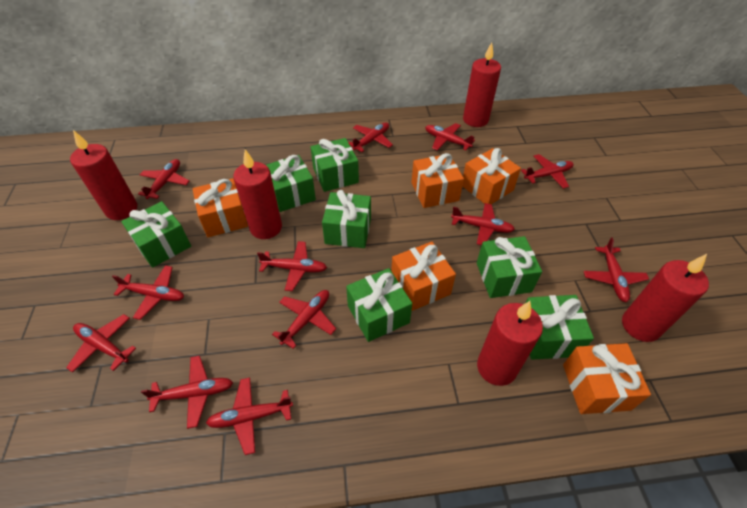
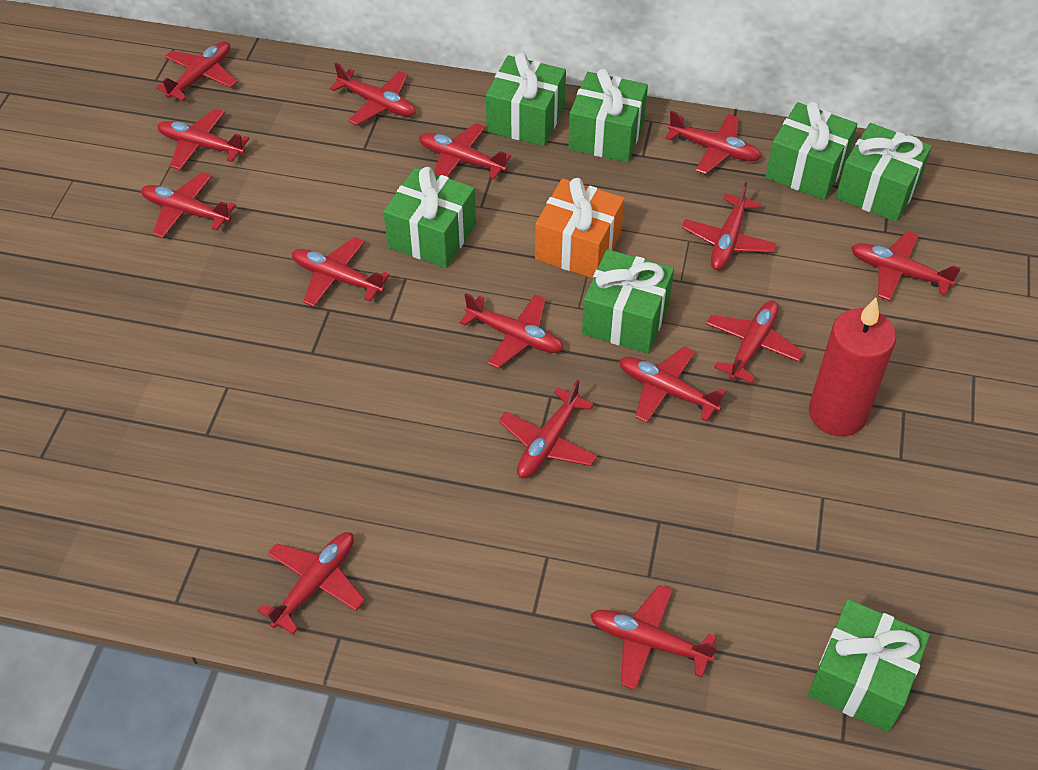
orange gift: [193,178,248,237] [391,242,456,311] [411,153,464,208] [462,148,521,204] [563,343,651,414] = 5 -> [535,178,624,278] = 1
red candle: [70,130,137,220] [233,149,282,239] [463,42,501,127] [477,301,543,386] [622,254,709,342] = 5 -> [809,298,896,436] = 1
red plane: [66,314,136,373] [112,265,184,320] [138,159,190,199] [141,356,233,429] [206,378,293,455] [257,241,327,291] [272,290,336,349] [348,122,393,152] [425,123,475,151] [451,203,515,245] [521,154,574,189] [584,237,649,302] = 12 -> [141,172,236,238] [156,41,237,101] [157,109,249,170] [257,532,365,634] [292,237,390,307] [330,63,416,125] [418,123,511,179] [460,293,564,369] [499,379,597,478] [590,585,717,690] [619,346,726,423] [665,111,761,174] [682,182,777,270] [706,300,804,383] [851,231,961,301] = 15

